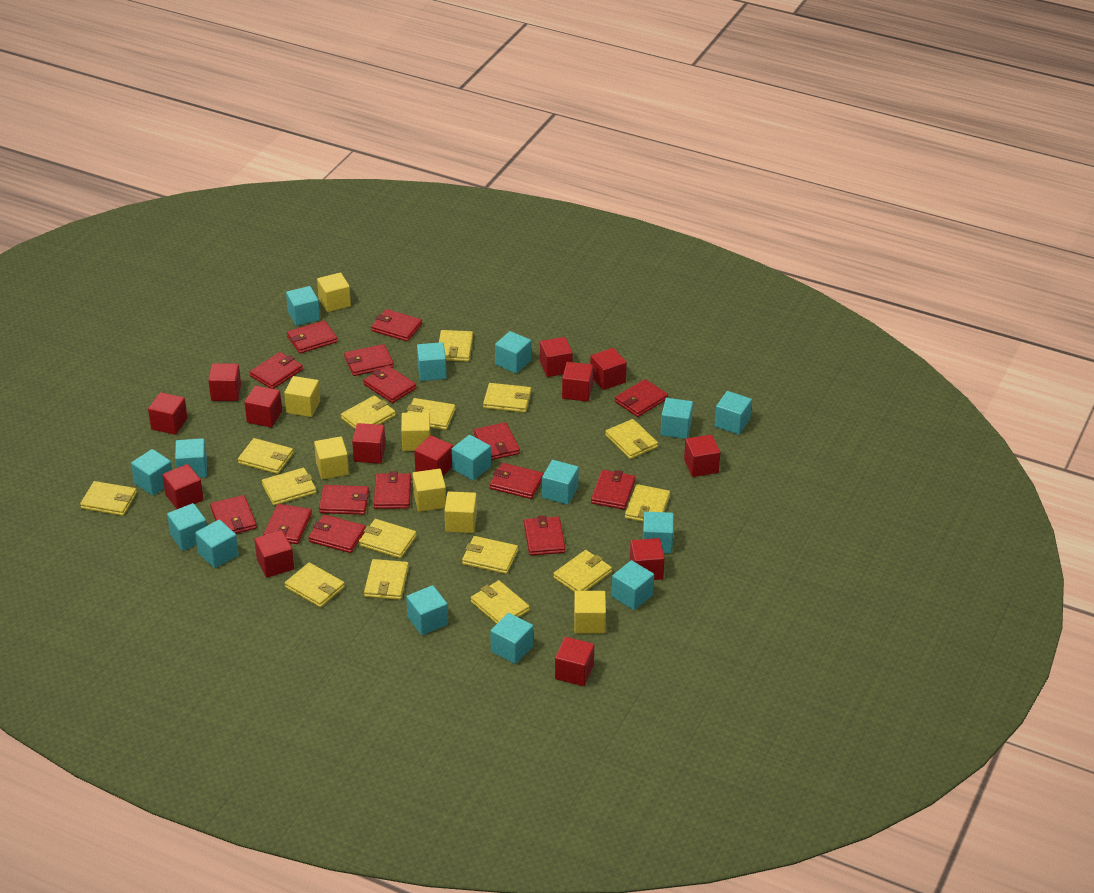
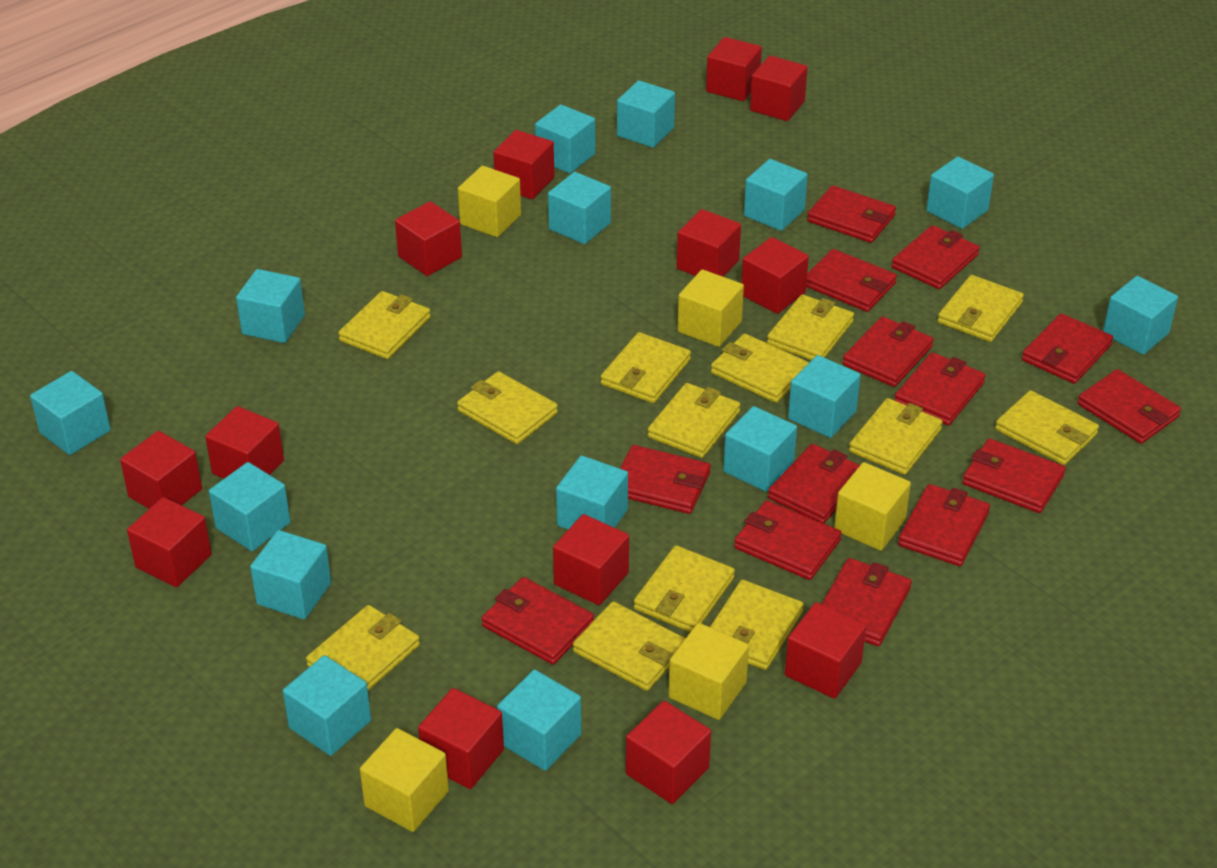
red wallet: [210,495,257,534] [250,352,303,389] [263,504,312,544] [287,320,338,354] [308,514,366,553] [319,485,369,515] [344,344,394,376] [364,365,417,403] [371,309,422,342] [374,471,411,509] [474,422,520,460] [490,463,544,499] [524,515,565,556] [591,470,636,510] [615,379,668,417] = 15 -> [481,577,594,665] [620,445,711,514] [734,500,841,580] [768,444,860,523] [806,249,897,312] [807,185,896,243] [822,558,912,646] [842,316,934,387] [891,225,980,289] [895,352,986,426] [898,484,990,566] [962,438,1066,513] [1022,313,1113,384] [1077,369,1181,444] = 14
yellow cube: [284,376,320,417] [314,436,349,480] [317,273,351,312] [401,412,431,451] [412,469,446,512] [445,491,477,533] [574,591,606,634] = 7 -> [360,728,449,832] [458,166,521,237] [669,623,749,720] [677,270,744,347] [834,462,911,551] = 5
yellow wallet: [80,481,137,516] [238,438,293,474] [262,468,316,506] [285,562,345,608] [341,395,396,429] [359,519,417,558] [364,559,409,600] [407,398,456,430] [439,330,473,362] [462,536,518,574] [471,580,530,624] [483,383,531,413] [553,550,612,592] [605,419,658,459] [625,484,670,522] = 15 -> [306,605,420,690] [338,291,431,359] [457,371,558,444] [573,601,686,691] [601,332,691,403] [634,545,735,632] [648,383,740,458] [710,580,804,670] [711,333,809,403] [767,294,854,360] [849,398,943,475] [938,275,1024,342] [995,390,1099,465] = 13

